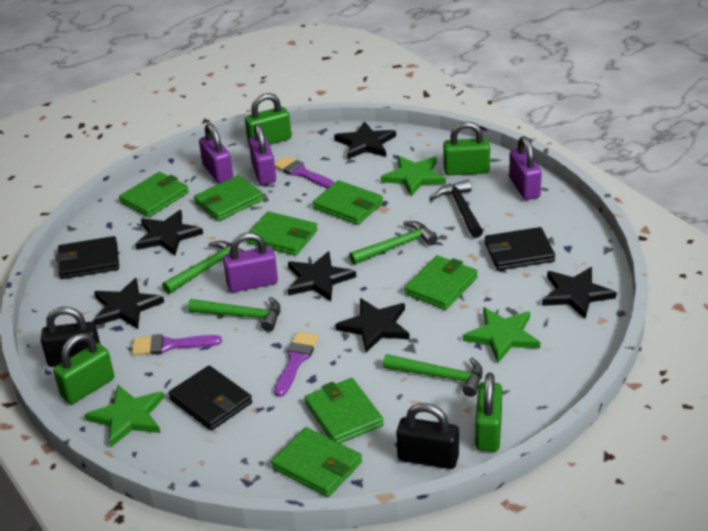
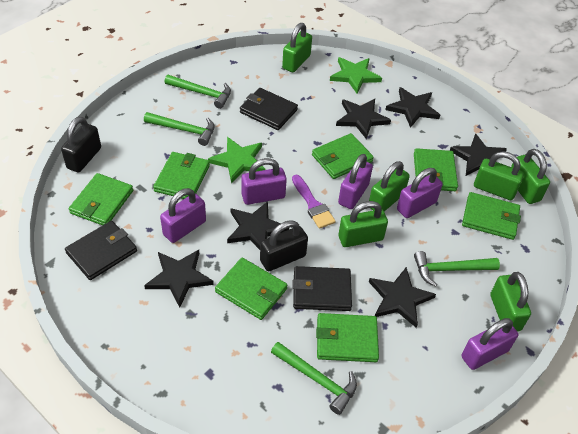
black hammer: [434,180,483,238] = 1 -> none = 0
green padlock: [53,333,114,404] [245,93,291,145] [443,121,490,175] [475,373,502,452] = 4 -> [282,23,312,72] [338,201,388,247] [369,161,410,211] [474,151,524,200] [490,272,531,332] [511,149,550,204] = 6
green star: [84,385,164,447] [381,156,446,196] [463,307,540,363] = 3 -> [208,137,266,183] [330,57,382,93] = 2
purple brush: [132,334,222,355] [274,332,319,397] [275,156,335,188] = 3 -> [292,175,336,229] = 1
purple padlock: [199,123,233,184] [223,232,278,292] [249,123,276,185] [509,136,542,200] = 4 -> [160,188,206,243] [241,158,287,205] [338,154,373,209] [397,168,443,218] [461,318,518,370] = 5

